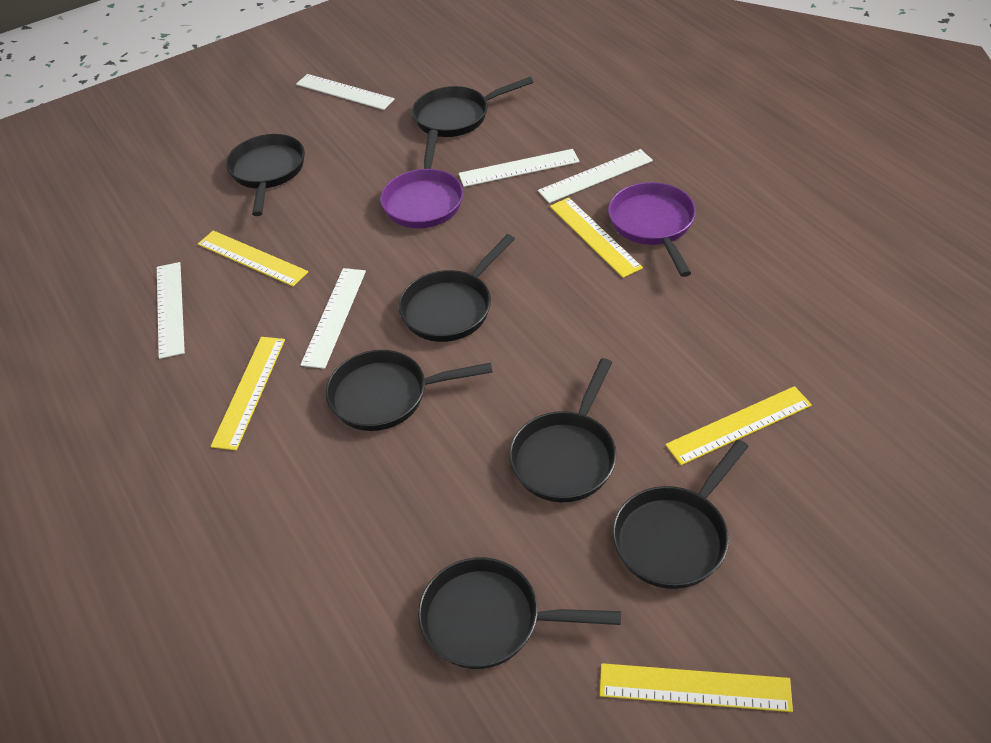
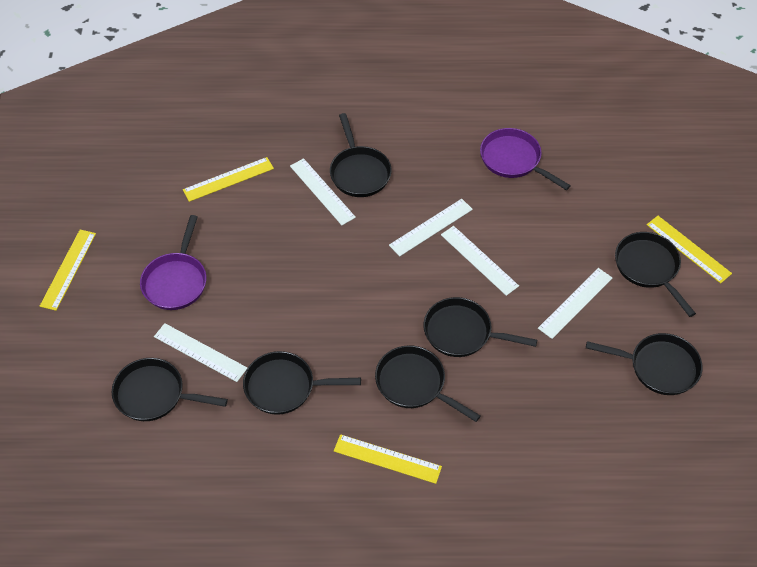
yellow ruler: [198,230,308,286] [211,337,285,450] [550,197,643,278] [600,663,793,712] [666,386,812,465] = 5 -> [40,229,96,311] [183,157,274,202] [334,434,442,484] [647,216,732,283] = 4

